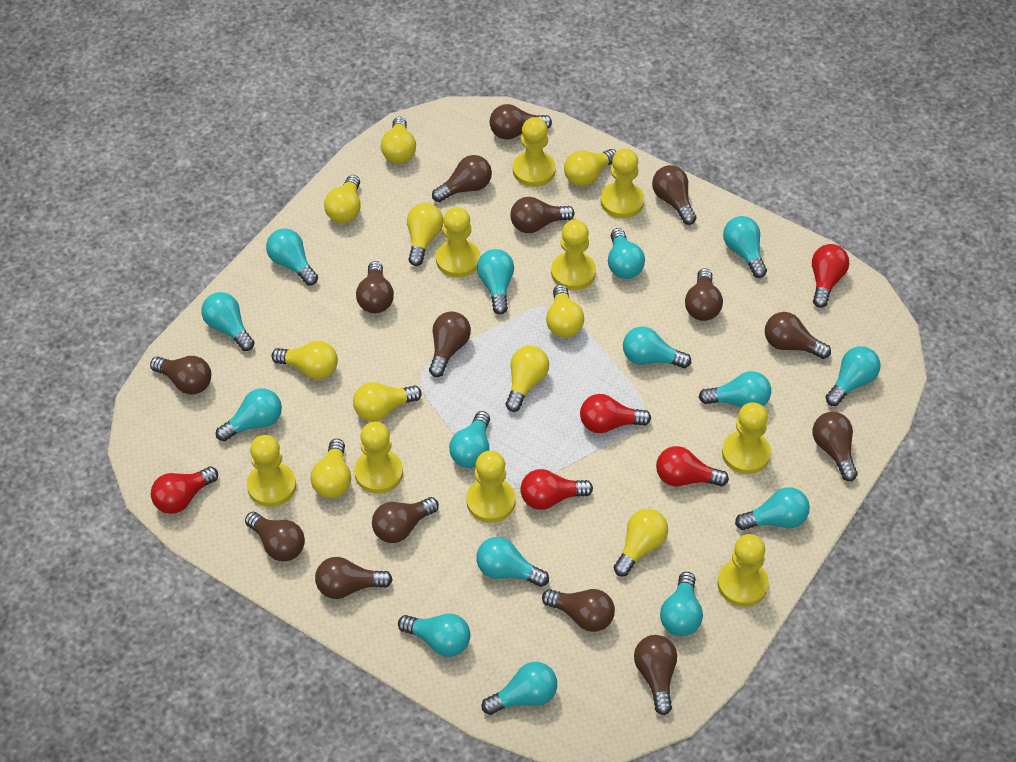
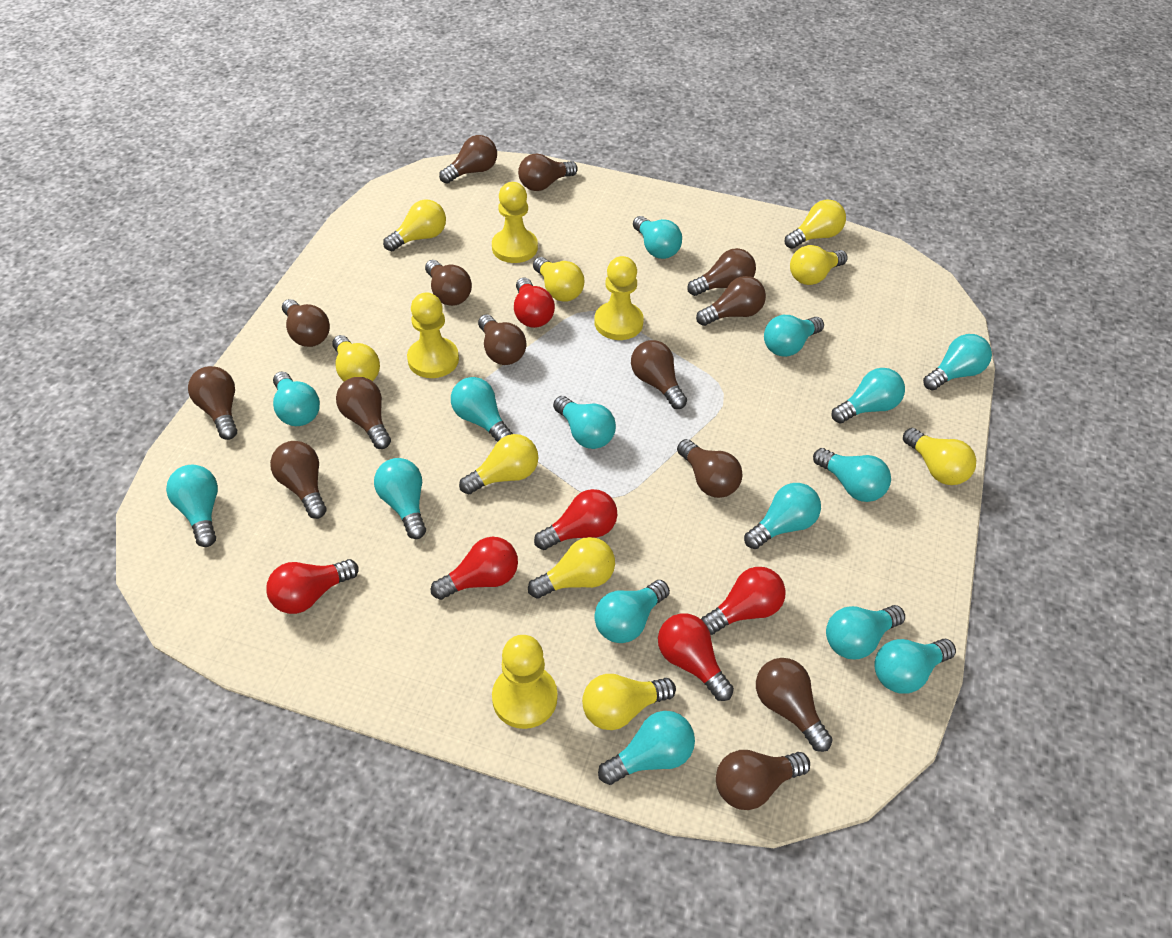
brown light bulb: [150,356,211,395] [245,512,305,561] [315,557,393,599] [356,261,394,313] [372,497,439,543] [429,311,471,377] [432,155,492,202] [490,104,552,140] [510,197,574,233] [542,589,615,632] [634,635,677,715] [652,165,696,225] [685,268,723,321] [765,312,831,359] [812,412,858,481] = 15 -> [188,366,237,440] [270,441,327,519] [282,299,330,347] [336,377,391,449] [425,260,472,306] [439,135,497,184] [478,314,526,365] [518,154,578,191] [631,340,687,409] [677,439,742,498] [687,248,756,296] [696,276,766,326] [716,750,810,810] [756,658,833,752] = 14
red light bulb: [151,466,218,514] [520,469,593,510] [580,394,651,433] [656,446,729,487] [812,244,849,308] = 5 -> [266,559,359,614] [431,537,518,600] [514,278,555,328] [534,489,617,550] [658,613,734,701] [701,567,786,635] = 6
yellow light bulb: [271,341,338,380] [310,439,351,498] [324,175,361,223] [353,382,422,422] [381,117,416,164] [407,203,443,266] [506,346,549,412] [546,285,584,338] [564,149,616,186] [614,509,668,576] = 10 -> [332,335,380,381] [383,199,446,251] [459,434,538,494] [528,537,615,599] [533,257,584,302] [582,674,676,730] [785,199,846,249] [790,245,848,285] [903,428,976,485] = 9
yellow pawn: [247,435,296,507] [354,422,403,494] [436,207,480,277] [466,451,515,523] [513,117,556,187] [551,220,596,290] [601,148,644,218] [718,534,769,607] [722,402,771,474] = 9 -> [407,292,459,378] [492,182,538,263] [492,635,557,729] [594,256,644,340] = 4

